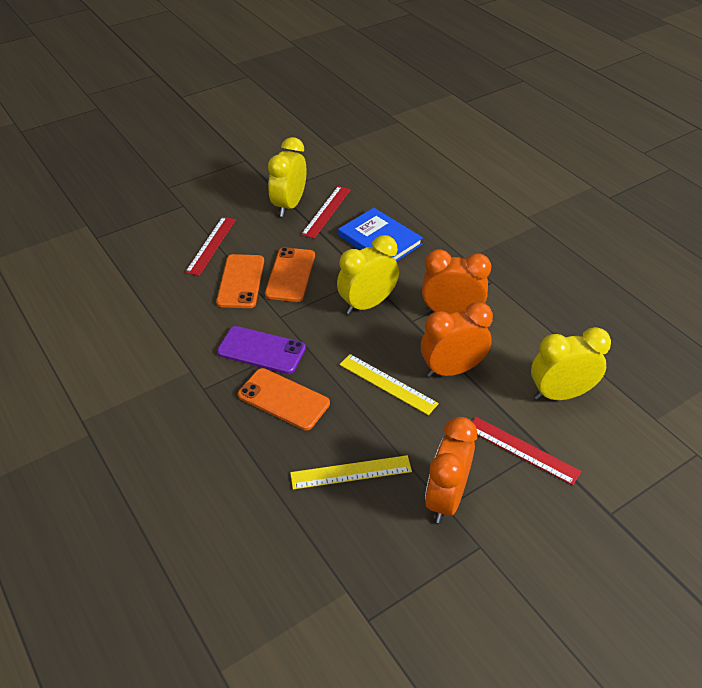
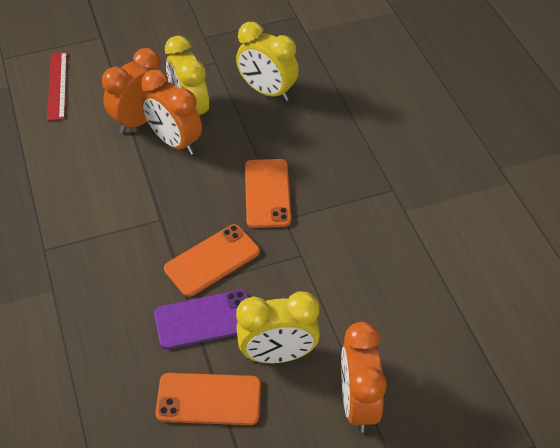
blue book: [338,208,423,261] = 1 -> none = 0
red ruler: [185,217,236,276] [301,186,351,239] [472,417,581,485] = 3 -> [47,52,67,121] = 1
yellow ruler: [290,455,412,489] [339,354,439,415] = 2 -> none = 0

